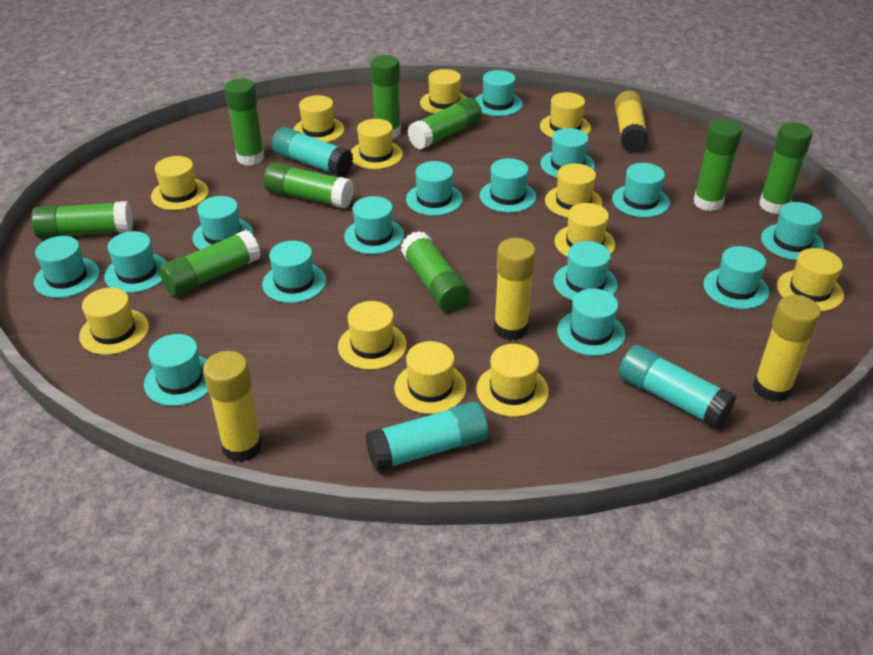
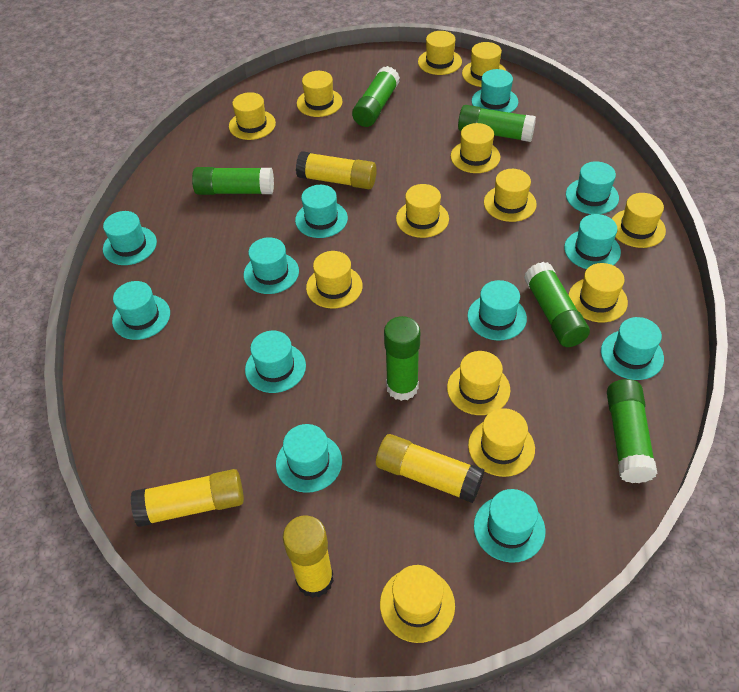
green glue stick: [31,201,133,239] [159,230,261,296] [224,78,264,166] [264,162,354,209] [370,55,401,139] [401,231,470,312] [407,97,482,150] [694,120,742,211] [759,122,813,214] = 9 -> [192,167,274,195] [352,66,400,127] [384,316,420,401] [458,105,536,142] [524,262,590,347] [607,379,657,483] = 6
turquoise glue stick: [272,127,353,177] [365,401,488,471] [619,345,736,429] = 3 -> none = 0
turquoise hat: [34,236,100,298] [104,231,167,293] [144,334,208,406] [192,196,253,250] [262,241,326,303] [344,196,404,254] [406,161,463,216] [475,70,523,116] [480,158,536,213] [541,128,595,178] [553,241,618,301] [557,288,625,356] [612,163,670,218] [703,246,769,309] [761,202,824,260] = 15 -> [103,211,157,265] [112,281,170,340] [244,237,299,294] [245,331,306,393] [276,424,342,493] [295,185,348,238] [467,280,527,340] [472,69,518,113] [474,489,545,563] [564,214,621,269] [566,161,619,214] [601,317,664,380] = 12
yellow hat: [79,288,149,355] [151,156,209,210] [293,95,344,143] [338,301,407,370] [351,119,403,169] [395,341,467,414] [420,69,467,114] [476,344,549,417] [540,92,591,138] [545,163,602,218] [555,203,615,257] [777,248,844,311] = 12 -> [229,92,276,140] [297,71,343,117] [306,251,363,309] [380,565,455,643] [396,184,449,238] [418,31,462,75] [447,351,510,415] [451,123,500,173] [462,42,506,87] [468,408,535,477] [484,169,537,222] [569,263,628,322] [612,193,666,248] = 13

